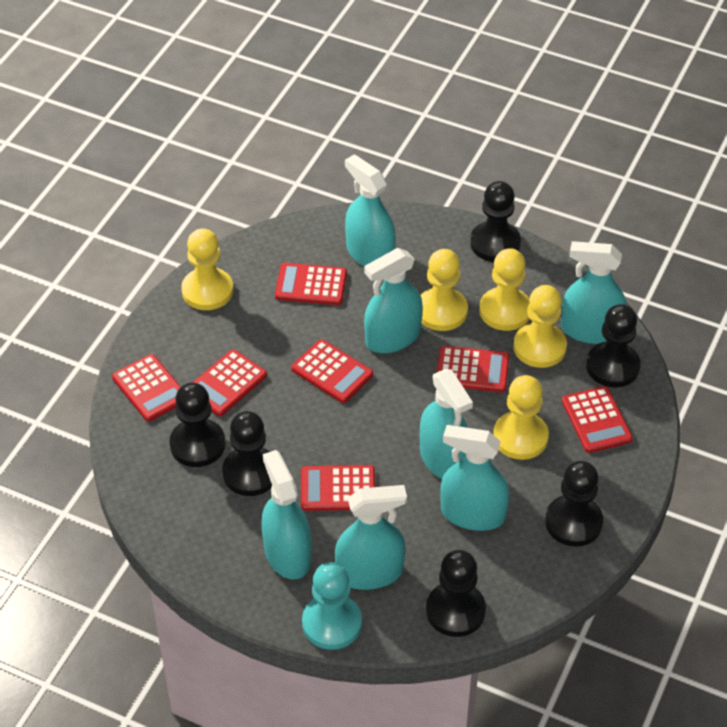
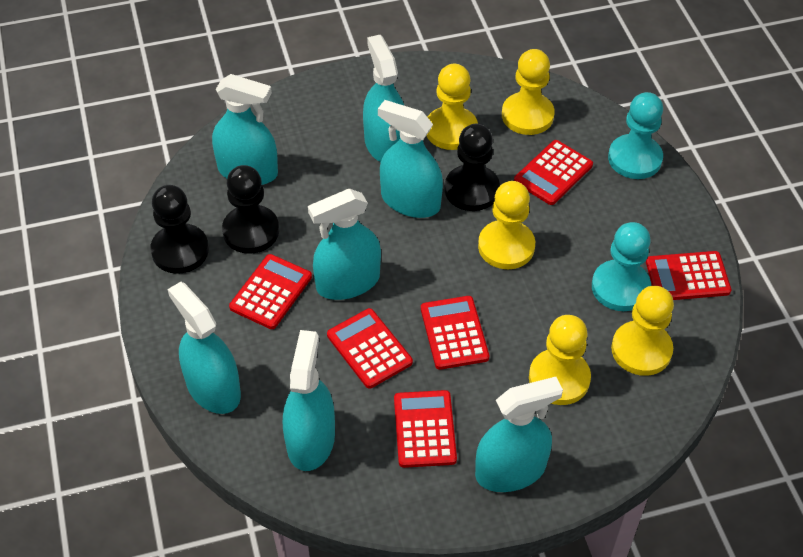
black pawn: [169,383,225,467] [222,411,272,496] [426,550,486,637] [470,181,521,262] [545,461,603,547] [586,304,641,388] = 6 -> [150,185,209,274] [222,165,279,254] [445,124,500,211] = 3
red calculator: [112,354,181,421] [192,350,267,416] [275,263,347,305] [291,339,373,403] [301,465,375,511] [437,346,510,392] [562,386,633,453] = 7 -> [229,254,312,329] [327,308,413,389] [394,390,457,468] [421,296,489,370] [514,140,593,205] [646,251,731,300] = 6
turquoise pawn: [302,562,362,650] = 1 -> [592,222,651,311] [608,92,663,179] = 2

